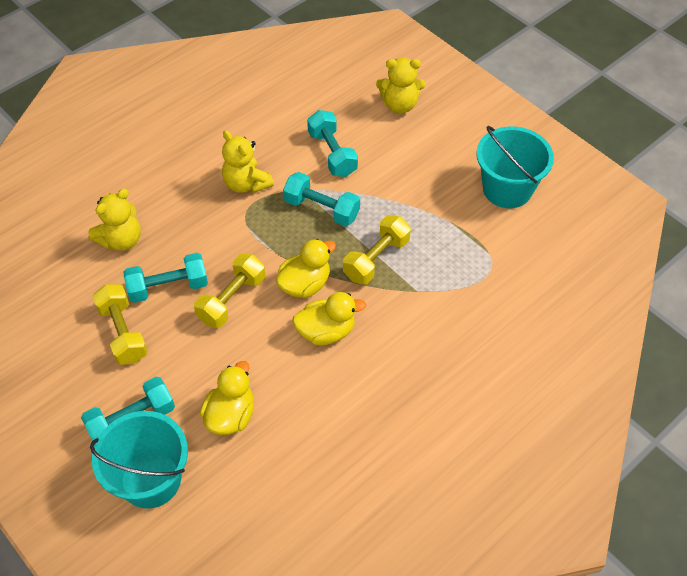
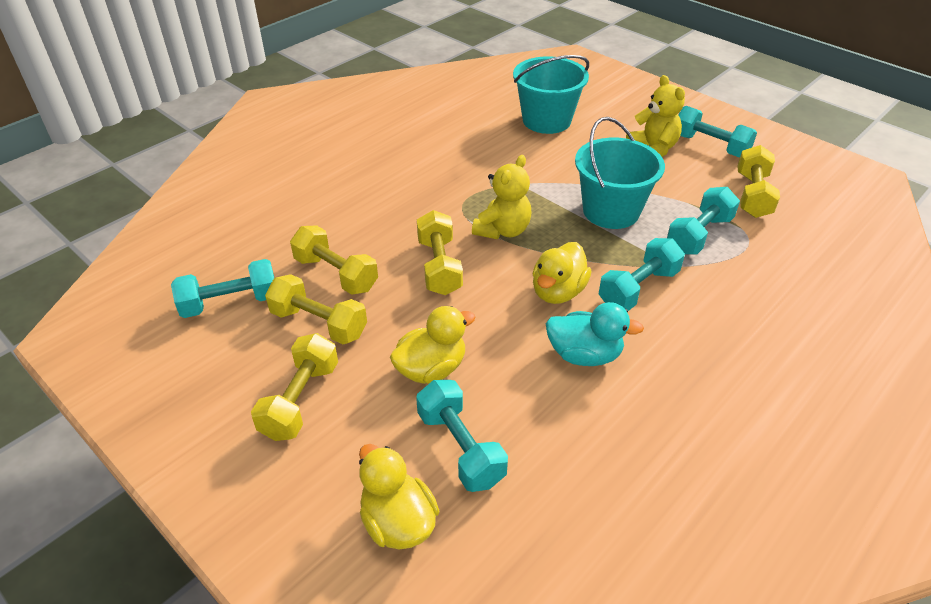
turquoise duck: none = 0 -> [546,302,644,366] = 1
turquoise dumbbell: [81,377,175,441] [124,253,208,303] [283,172,360,226] [307,110,358,177] = 4 -> [171,259,274,318] [416,380,508,492] [599,238,685,311] [667,187,740,254] [678,106,757,157] = 5
yellow dumbbell: [93,284,148,365] [194,253,265,328] [343,215,411,285] = 3 -> [251,333,338,441] [265,274,367,344] [290,225,378,295] [417,210,463,295] [738,145,780,218] = 5
yellow teddy bear: [88,189,141,251] [222,130,274,193] [376,58,426,114] = 3 -> [472,155,531,239] [626,75,685,157] = 2

